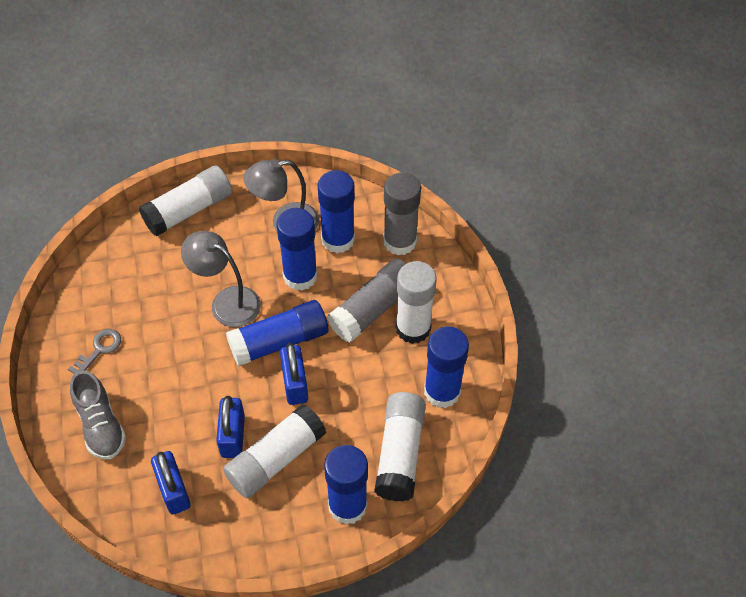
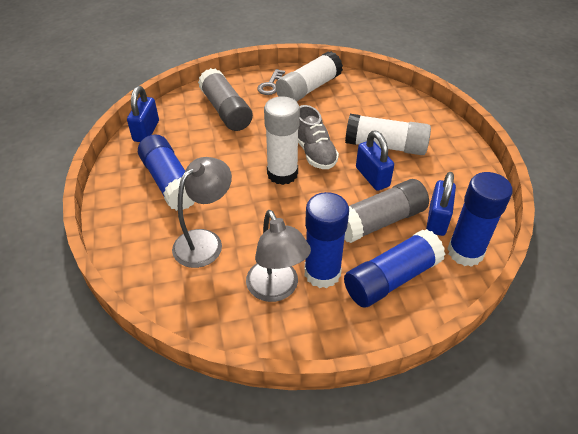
blue glue stick: [226,300,328,367] [276,208,318,291] [318,170,355,253] [324,445,368,525] [424,326,469,408] = 5 -> [138,134,194,211] [304,192,349,288] [344,229,445,308] [447,172,512,267] = 4
white glue stick: [139,166,232,237] [223,404,326,498] [374,392,426,501] [396,261,437,344] = 4 -> [264,96,300,185] [275,51,343,102] [345,114,431,155] = 3

